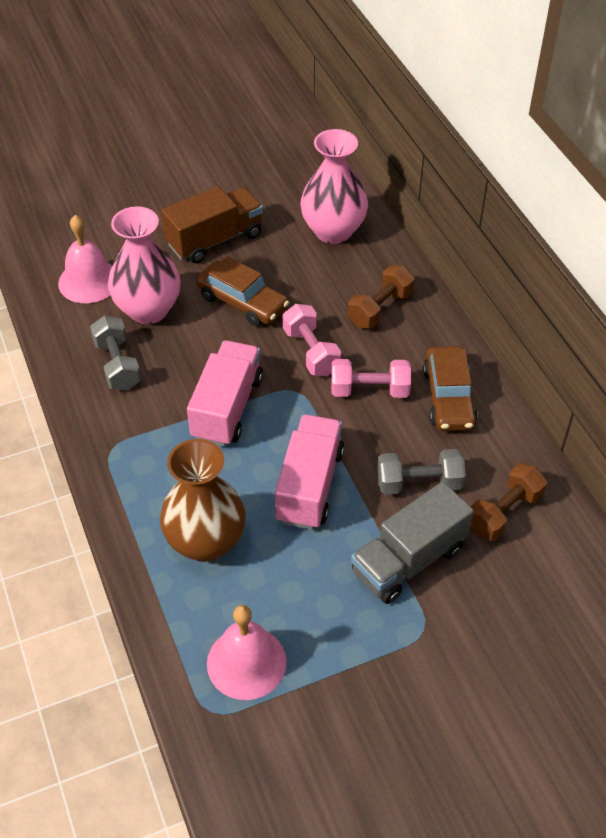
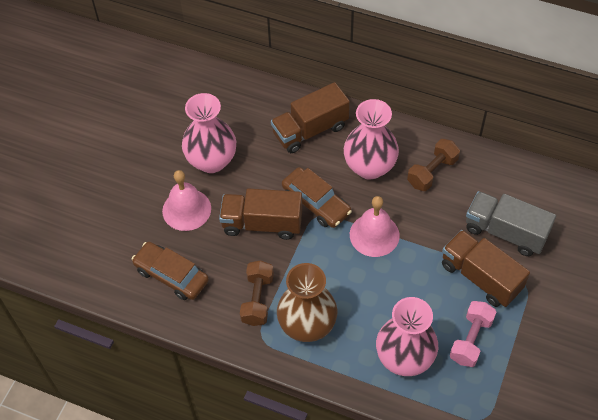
brown truck: [161,186,263,263] = 1 -> [219,188,302,240] [271,82,350,153] [442,230,530,307] = 3
grey dumbbell: [90,315,141,391] [377,449,466,495] = 2 -> none = 0
pink dumbbell: [283,304,341,376] [331,359,411,398] = 2 -> [450,301,496,367] = 1
pink truck: [187,340,263,446] [275,415,344,530] = 2 -> none = 0
pink vase: [108,206,181,324] [300,129,368,244] = 2 -> [182,93,236,173] [344,99,399,180] [376,297,438,376] = 3

